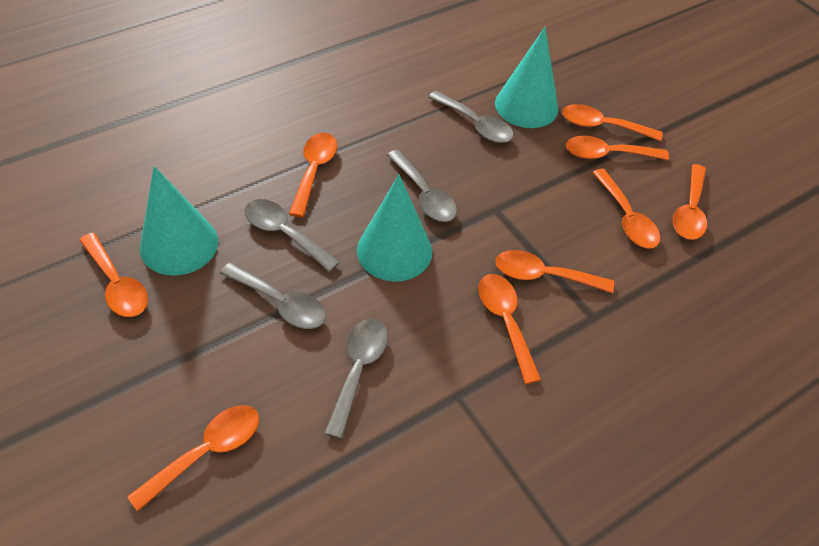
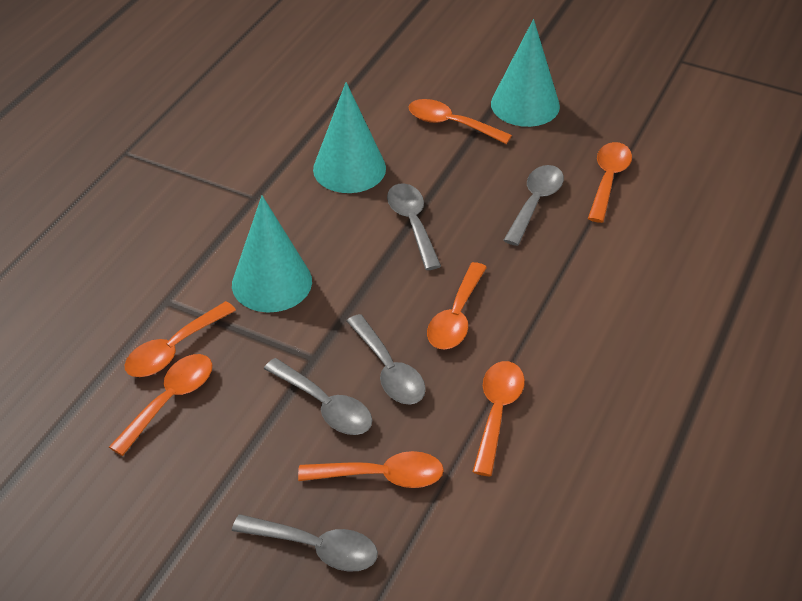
orange spoon: [79,233,148,317] [127,405,259,511] [289,133,337,217] [478,274,541,384] [495,250,614,293] [562,104,663,141] [566,136,669,160] [592,169,660,249] [673,164,707,240] = 9 -> [109,354,212,456] [125,301,236,377] [298,451,444,488] [409,99,512,144] [427,262,487,349] [472,361,525,476] [588,142,632,223] = 7

